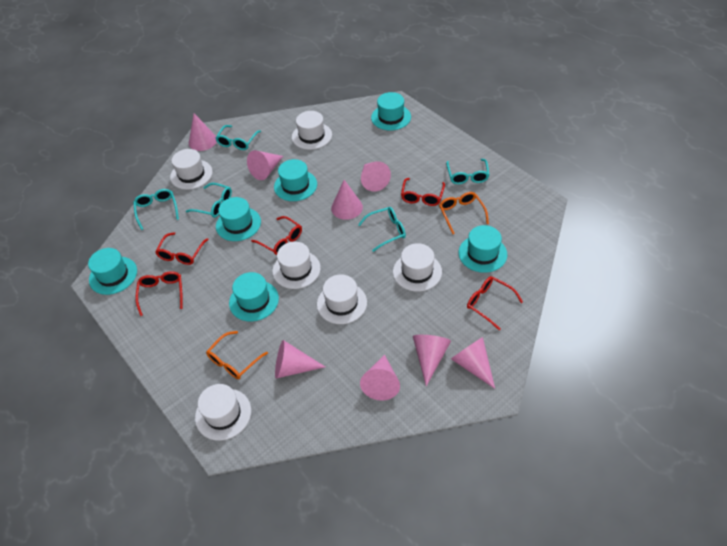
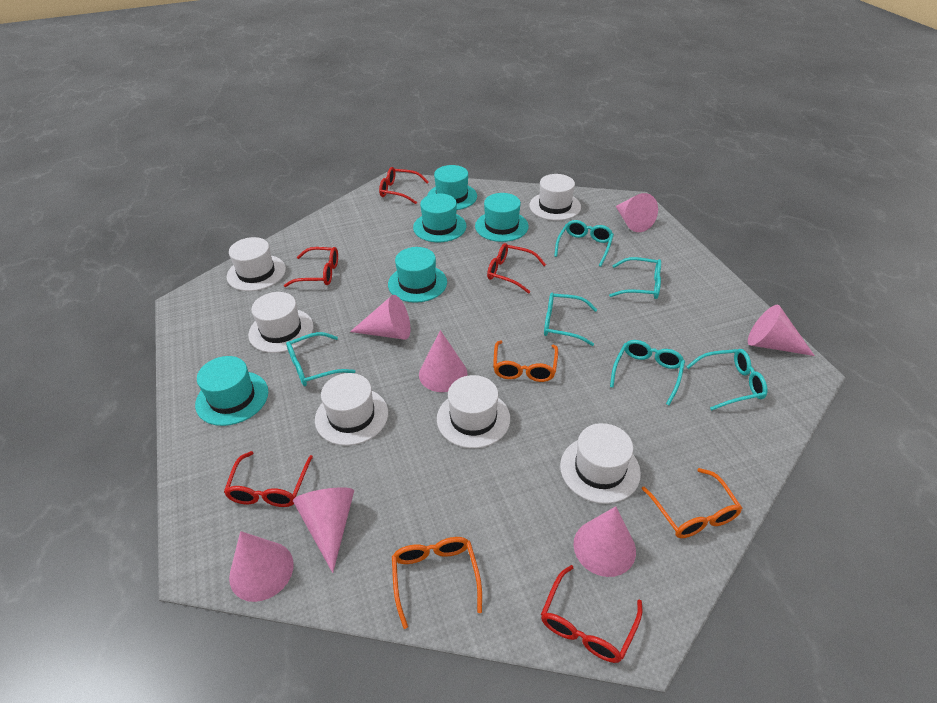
orange glasses: [206,331,268,379] [439,192,489,234] = 2 -> [392,537,482,629] [493,341,558,382] [642,468,742,538] = 3
pink cone: [189,114,217,151] [247,150,283,180] [275,340,325,379] [331,180,363,220] [360,354,400,401] [361,161,391,192] [413,335,451,386] [451,337,495,389] = 8 -> [229,531,294,602] [293,487,354,573] [350,295,410,340] [419,330,467,392] [573,506,636,577] [616,193,658,232] [748,305,815,356] = 7
turquoise glasses: [133,189,179,230] [186,183,232,218] [215,125,261,150] [358,207,406,252] [446,159,490,184] = 5 -> [286,332,355,386] [544,293,597,346] [554,220,614,267] [609,257,661,299] [610,340,685,405] [686,349,767,411] = 6
turquoise hat: [88,248,137,295] [216,197,261,241] [229,272,279,321] [274,159,317,201] [371,92,411,131] [459,225,507,273] = 6 -> [195,356,268,426] [388,247,447,303] [413,193,466,242] [427,165,477,210] [475,193,529,242] = 5

